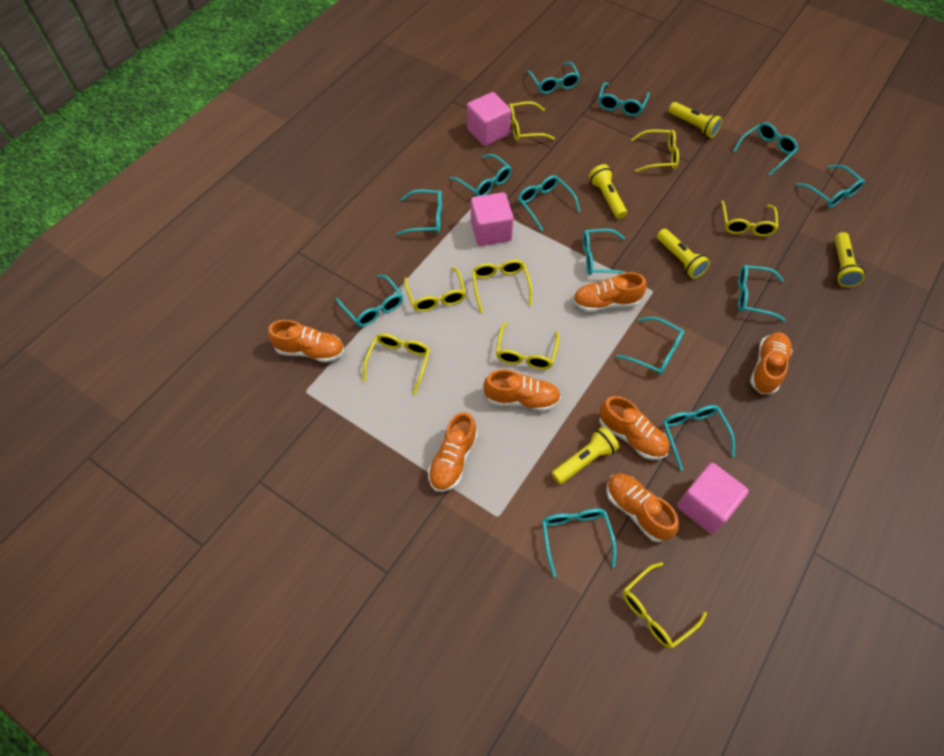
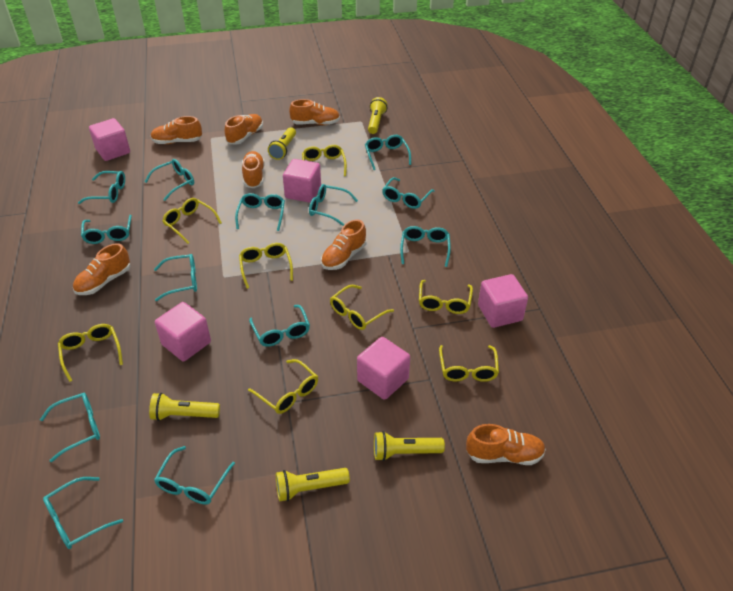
pink cube: [467,92,511,146] [471,192,514,246] [677,463,749,534] = 3 -> [89,118,130,161] [155,302,211,361] [283,159,321,203] [357,337,410,400] [478,274,528,328] = 5

